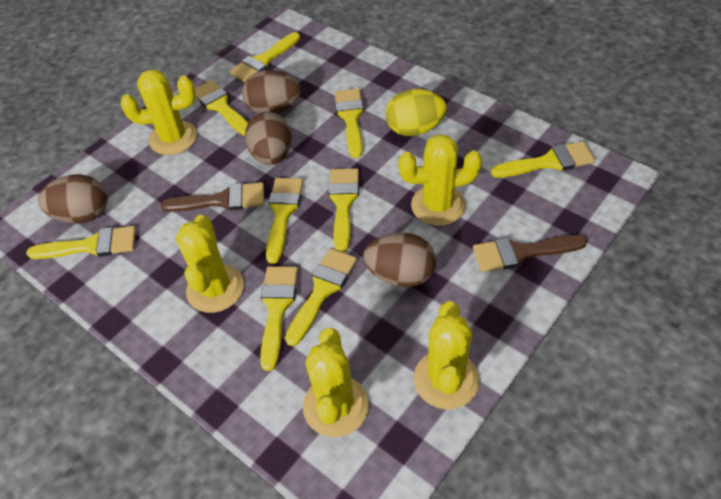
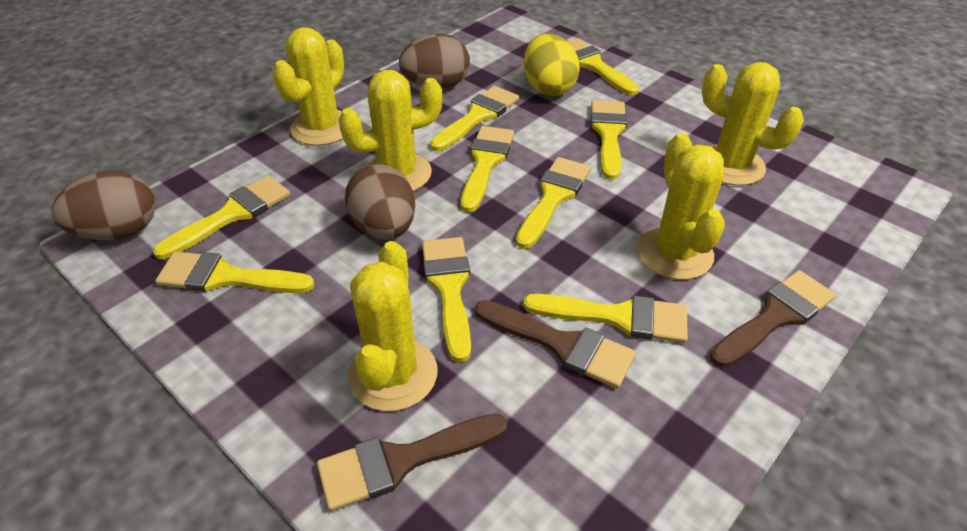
brown brush: [161,182,264,212] [473,235,587,272] = 2 -> [317,414,507,511] [475,300,636,389] [710,270,836,368] = 3
brown egg: [38,174,108,224] [242,70,300,114] [245,112,292,165] [363,232,436,287] = 4 -> [51,170,156,240] [345,164,416,240] [399,34,470,89] = 3

